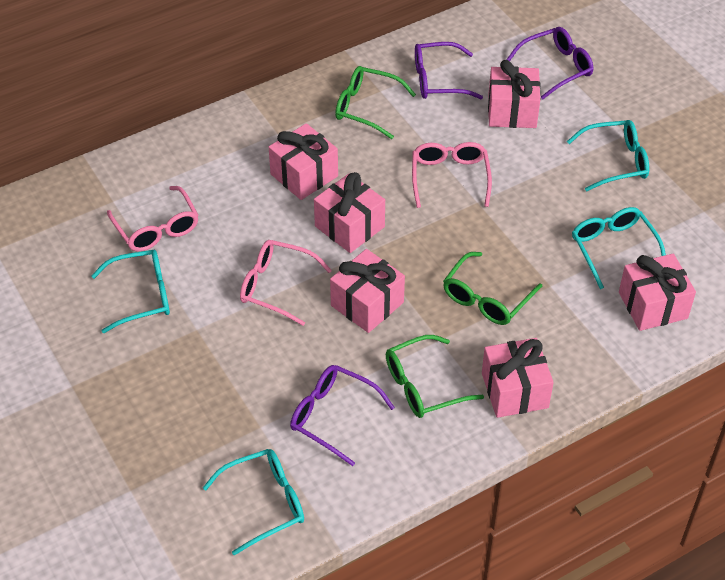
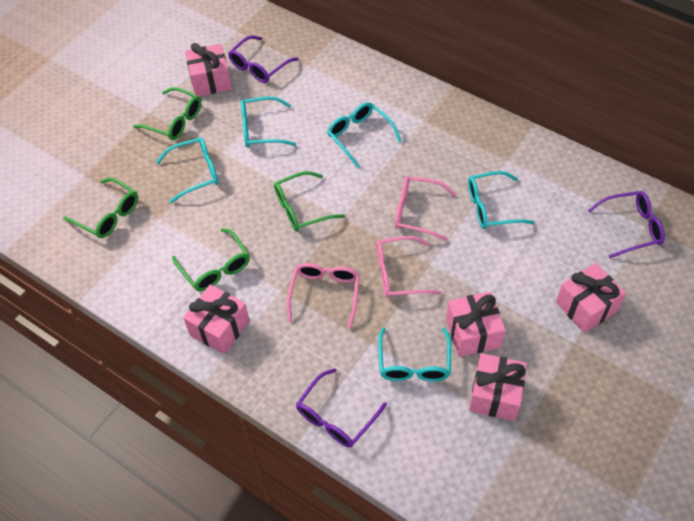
green glasses: [335,66,416,139] [386,335,484,418] [443,252,542,325] = 3 -> [63,178,138,238] [133,87,201,140] [172,228,250,291] [274,171,345,231] = 4
pink gift: [269,123,338,200] [314,172,385,253] [330,249,405,333] [482,338,554,418] [488,60,540,128] [619,254,696,331] = 6 -> [183,285,250,354] [185,43,232,96] [446,292,505,357] [469,353,527,421] [556,263,626,333] = 5
turquoise glasses: [91,250,170,333] [203,449,304,555] [567,120,649,191] [572,207,666,289] = 4 -> [156,138,219,203] [241,97,296,148] [327,102,402,169] [378,327,451,381] [468,171,535,229] = 5

